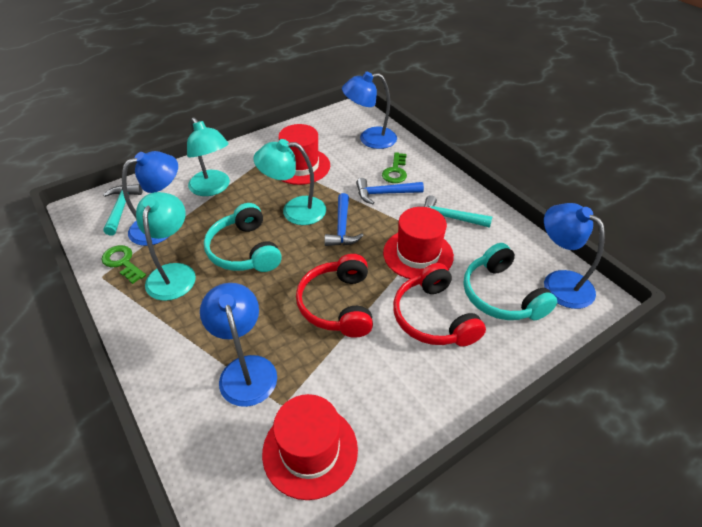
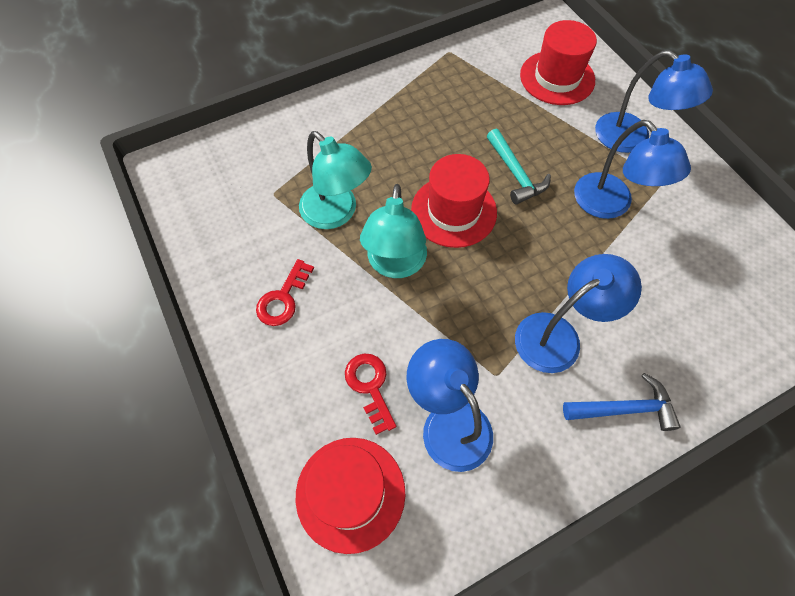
blue hammer: [324,193,364,246] [356,178,424,204] = 2 -> [563,373,681,431] = 1
green key: [102,245,146,284] [382,152,407,183] = 2 -> none = 0
red headphones: [296,254,373,338] [393,263,486,347] = 2 -> none = 0
red key: none = 0 -> [256,259,314,326] [345,354,396,435] = 2
turquoise hammer: [103,184,143,236] [424,195,492,228] = 2 -> [487,129,551,205] = 1
turquoise headphones: [204,203,282,272] [463,243,557,320] = 2 -> none = 0
turquoise lamp: [136,192,196,301] [187,117,230,196] [253,139,326,225] = 3 -> [299,131,372,229] [360,184,427,278] = 2

